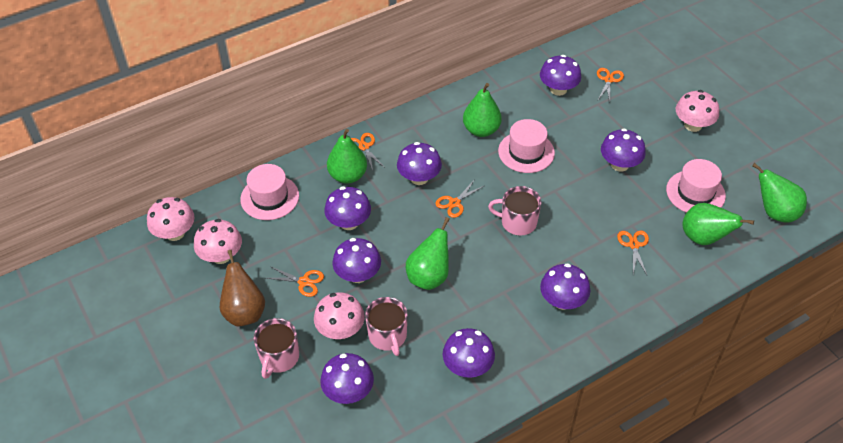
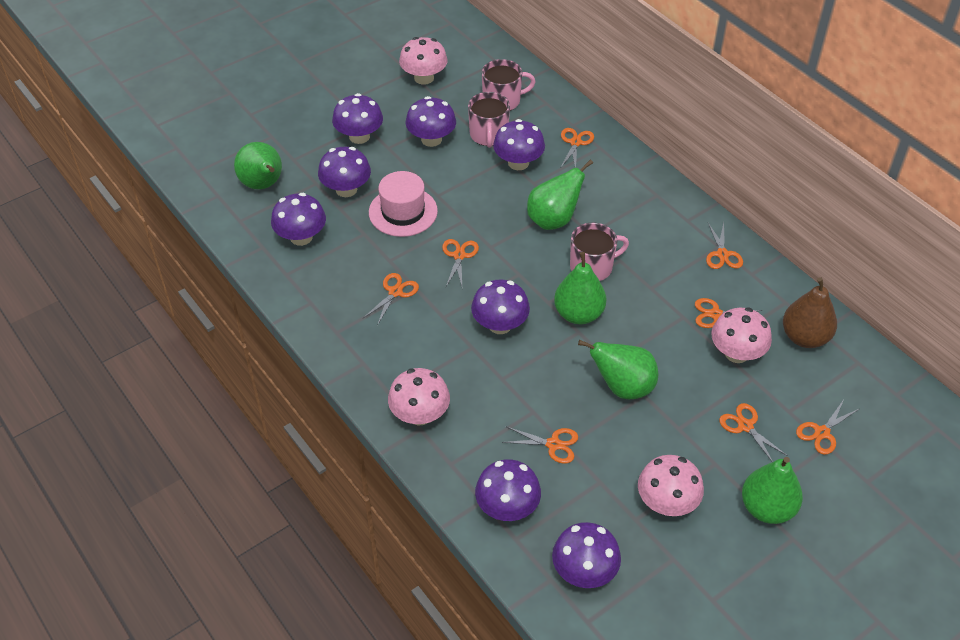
orange scissors: [266,266,324,297] [351,133,385,170] [435,179,484,218] [597,68,624,101] [617,231,649,275] = 5 -> [363,273,419,326] [442,239,479,286] [502,427,578,464] [561,128,594,168] [695,298,762,328] [706,223,743,269] [719,403,788,462] [796,400,859,455] = 8
pink hat: [240,164,299,220] [498,119,555,173] [666,159,726,213] = 3 -> [369,171,438,237] = 1

